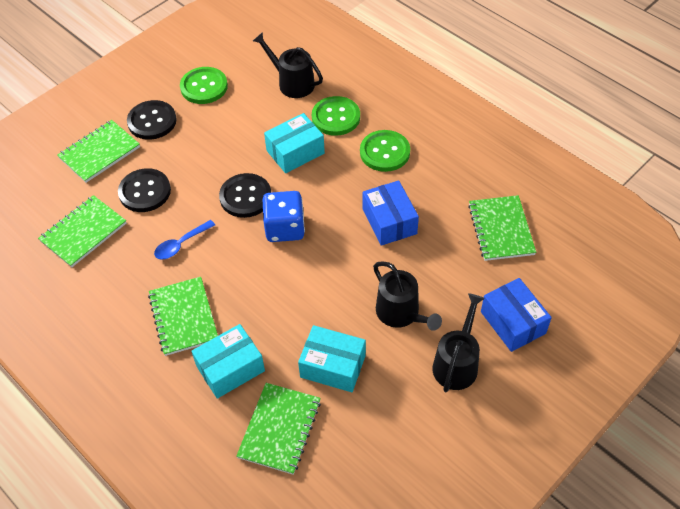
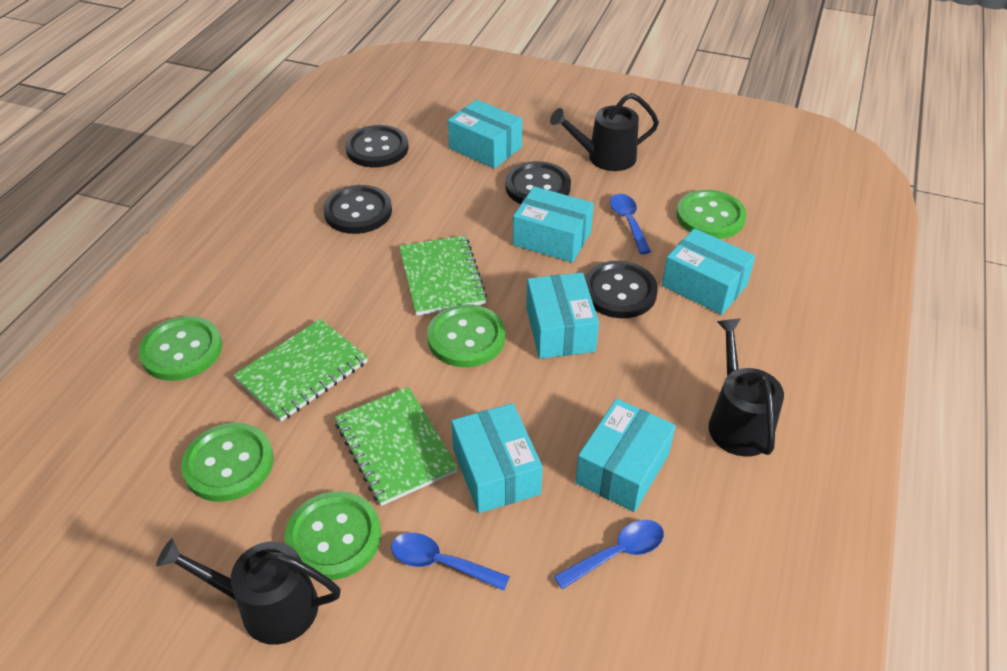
black button: [118,168,171,212] [127,100,177,140] [219,173,271,218] = 3 -> [323,185,392,234] [345,125,408,168] [505,161,571,204] [585,261,658,318] = 4
blue box: [363,180,419,246] [481,278,552,352] = 2 -> none = 0
blue dice: [263,191,305,242] = 1 -> none = 0
blue spoon: [154,220,215,260] = 1 -> [391,533,510,591] [554,520,664,590] [610,194,651,254] = 3
green button: [180,67,228,104] [312,96,360,136] [360,130,410,172] = 3 -> [138,316,222,381] [181,423,273,502] [284,491,381,580] [427,304,505,367] [676,190,747,239] = 5
green notebook: [38,195,126,267] [57,120,140,183] [148,277,218,356] [236,383,321,475] [468,195,536,261] = 5 -> [233,319,368,422] [335,387,458,506] [399,235,487,316] = 3
turquoise box: [192,324,265,399] [264,113,325,173] [298,325,366,392] = 3 -> [448,100,522,169] [451,403,543,513] [513,186,594,263] [526,273,599,359] [576,399,676,512] [662,228,755,315] = 6

